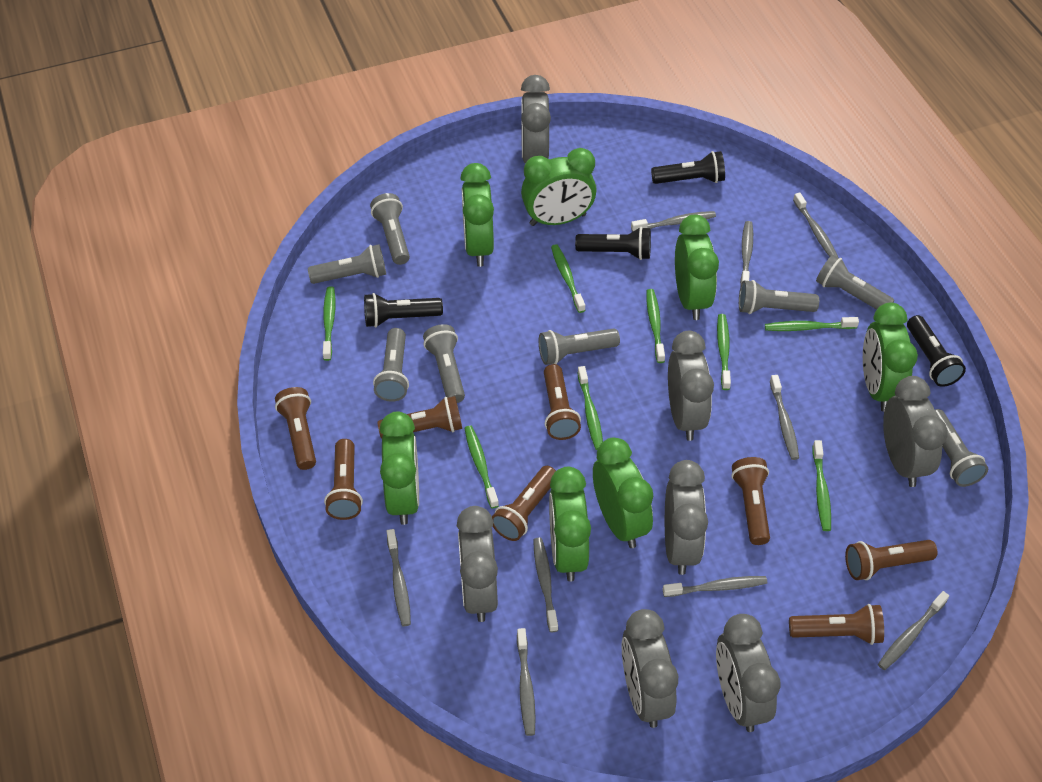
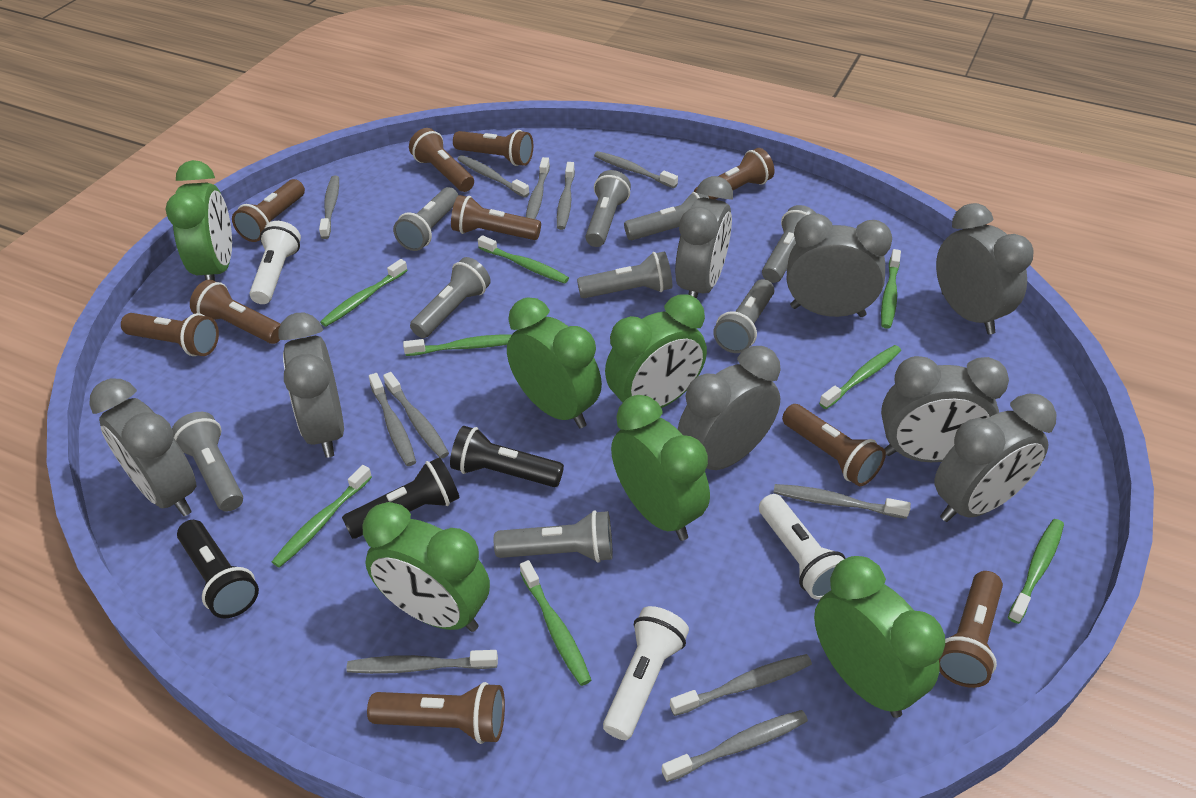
black flashlight: [364,293,443,328] [575,227,651,260] [651,151,725,184] [907,315,966,387] = 4 -> [177,520,259,618] [342,457,460,539] [450,426,564,487] = 3
brown flashlight: [275,387,316,470] [324,439,363,520] [377,396,462,438] [492,466,556,541] [544,364,581,440] [731,457,770,545] [789,604,884,645] [845,540,938,580] = 8 -> [121,313,219,356] [190,280,281,344] [232,179,305,242] [367,682,505,744] [409,128,474,192] [451,195,541,240] [453,130,533,166] [694,148,775,200] [782,404,886,486] [939,571,1003,688] = 10
green clock: [380,411,419,525] [461,163,494,267] [521,148,597,226] [549,467,591,582] [593,438,653,548] [675,215,719,320] [863,303,918,412] = 7 -> [166,160,232,281] [363,502,490,632] [507,297,602,428] [605,295,707,408] [611,395,710,541] [814,556,945,718] = 6
grey clock: [457,506,498,622] [521,75,551,163] [621,609,678,728] [665,460,708,575] [668,331,714,441] [716,614,780,732] [883,376,948,487] = 7 -> [89,378,196,516] [278,312,344,458] [675,176,733,299] [678,346,781,470] [787,213,892,317] [881,356,1009,462] [934,394,1056,522] [936,203,1034,334] = 8
grey flashlight: [308,244,386,284] [370,193,410,265] [373,328,409,402] [423,324,465,403] [539,329,620,365] [739,280,819,314] [816,255,894,310] [935,409,988,487] = 8 -> [172,412,243,512] [393,187,458,251] [410,257,491,338] [494,510,612,563] [577,251,672,298] [585,170,631,247] [624,192,709,240] [713,279,774,353] [762,205,816,283] = 9
grey toothbrush: [387,529,411,626] [517,628,536,736] [533,538,558,632] [631,211,716,232] [663,576,767,597] [740,221,753,285] [770,375,799,460] [793,192,839,258] [878,591,949,670] = 9 -> [319,176,339,239] [346,650,498,674] [369,373,416,466] [383,372,449,459] [457,155,529,198] [526,157,550,219] [557,162,575,230] [594,151,678,188] [662,710,808,782] [670,654,812,716] [773,484,911,519] = 11
white flashlight: none = 0 -> [249,221,301,304] [603,606,689,740] [759,494,846,600] = 3

